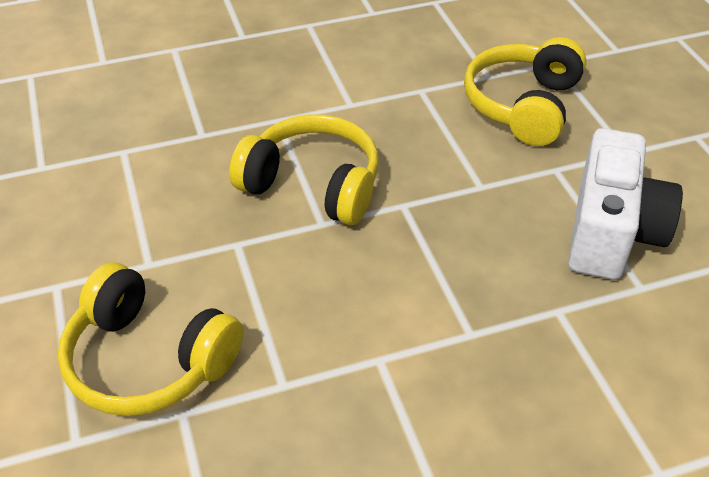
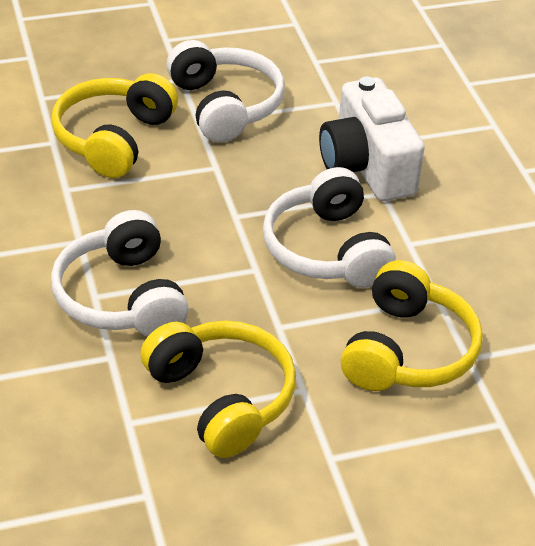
white headphones: none = 0 -> [51,210,189,336] [166,40,285,142] [263,167,396,288] = 3

